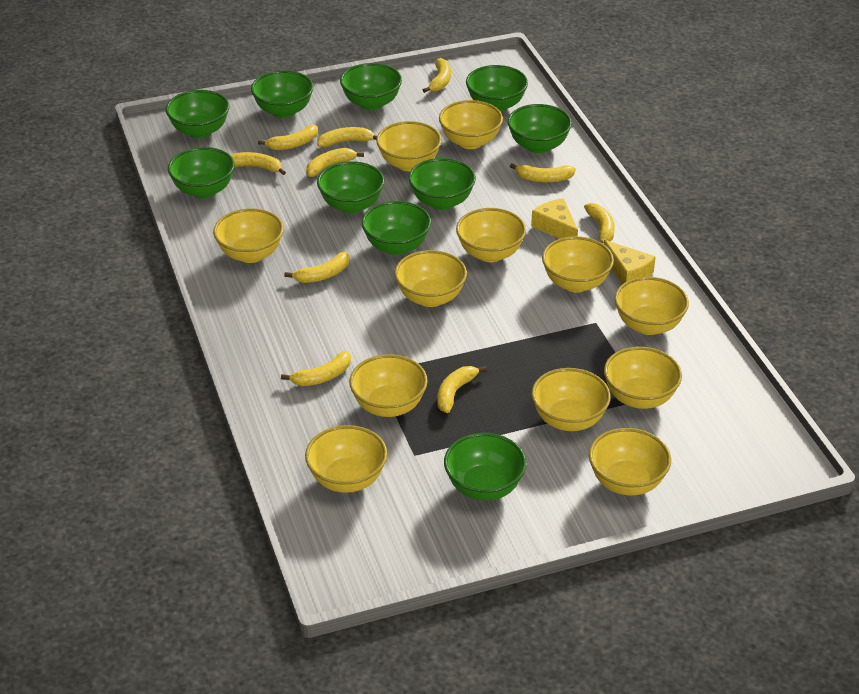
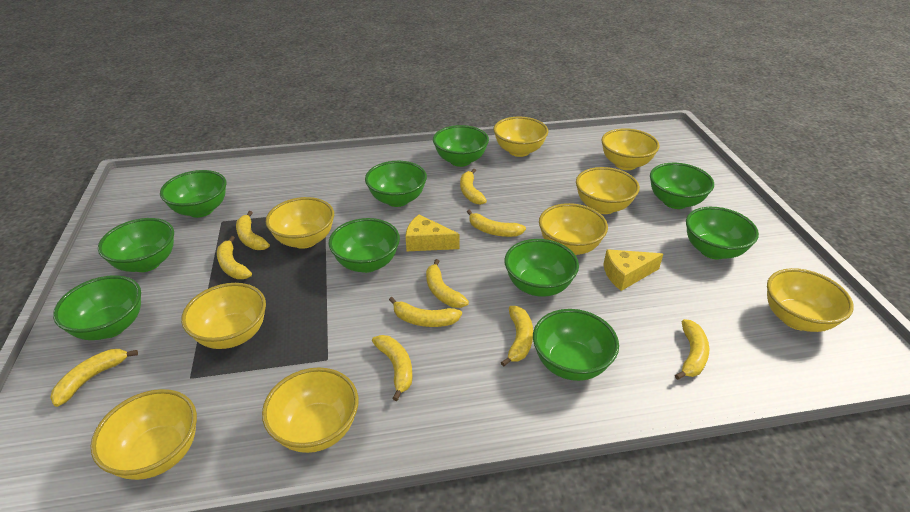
yellow bowl: [213,208,284,263] [305,425,387,493] [349,354,428,417] [376,121,442,171] [395,250,467,307] [439,100,503,149] [456,208,526,262] [532,368,611,431] [542,236,614,293] [589,428,671,495] [604,347,682,409] [615,277,689,335] = 12 -> [91,389,197,480] [181,283,266,349] [262,367,359,453] [266,197,334,249] [494,117,548,157] [539,203,608,255] [576,167,640,214] [601,128,659,170] [767,268,854,332] = 9

